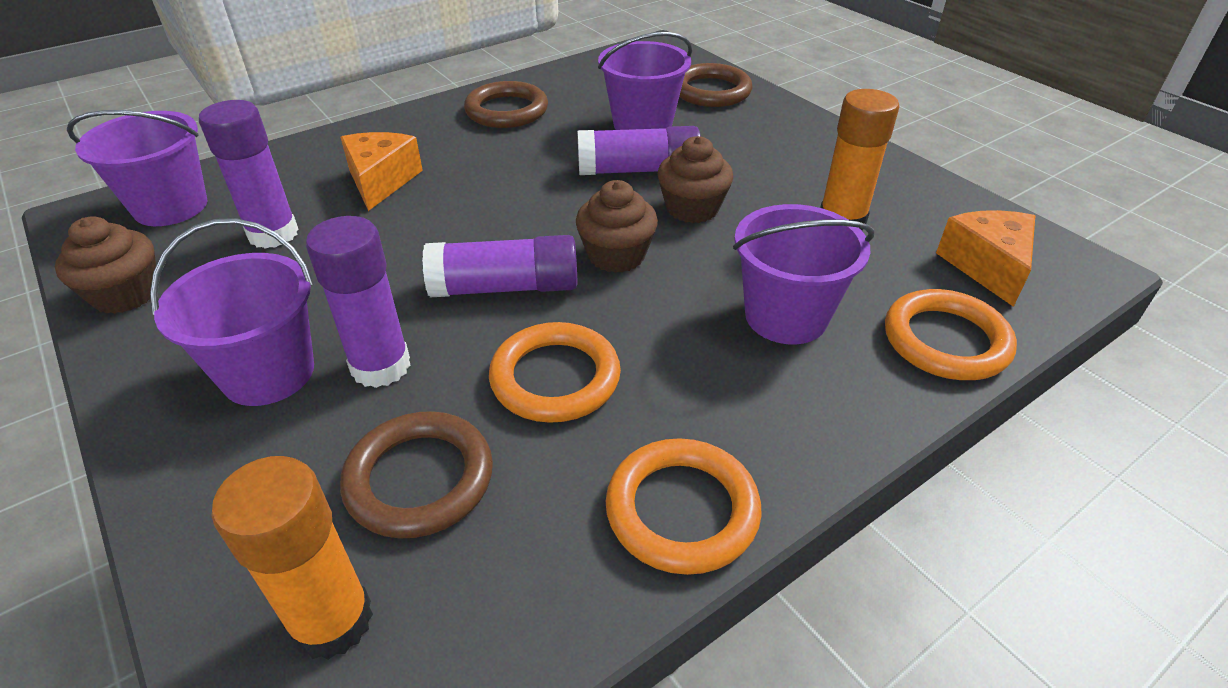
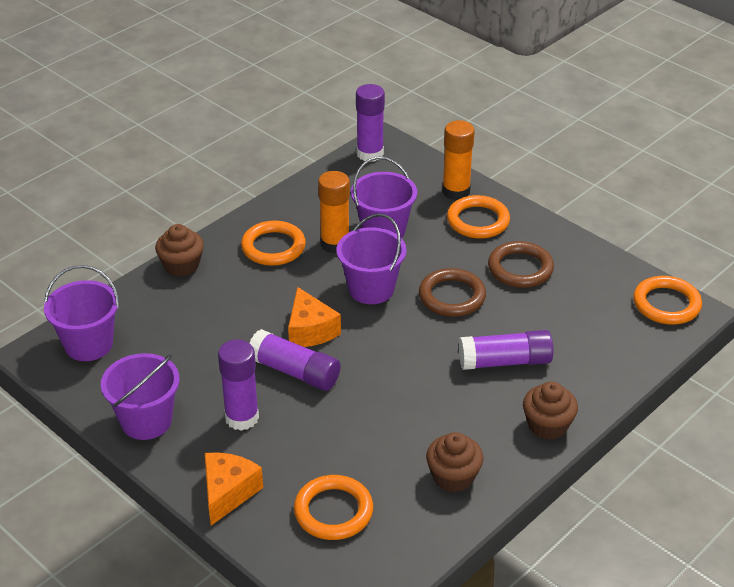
brown ring: [340,411,493,539] [464,81,548,128] [679,63,752,107] = 3 -> [419,268,486,317] [488,241,554,288] = 2
orange ring: [489,322,621,423] [606,438,762,575] [885,289,1017,380] = 3 -> [241,221,306,266] [294,475,373,540] [447,195,510,239] [633,276,702,325] = 4

